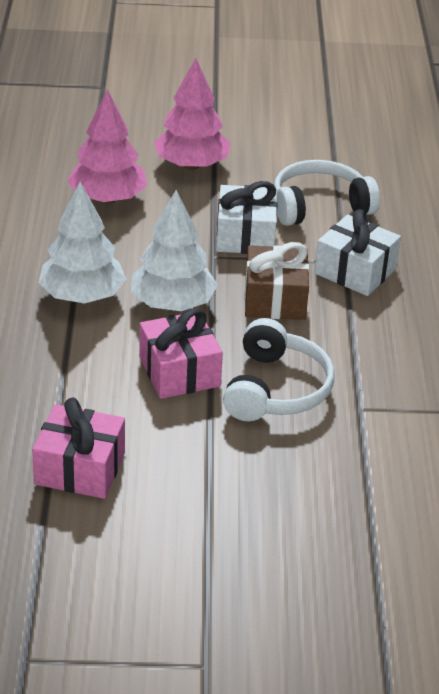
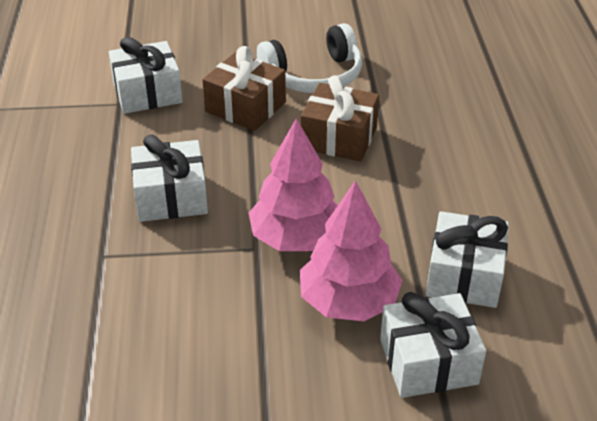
brown gift: [245,242,309,320] = 1 -> [203,46,286,131] [301,75,379,161] = 2
pink gift: [32,398,125,499] [139,308,223,399] = 2 -> none = 0
white gift: [216,181,278,254] [314,209,401,296] = 2 -> [109,37,182,114] [131,134,208,222] [380,292,486,398] [426,211,509,308] = 4
white headphones: [223,318,335,421] [274,160,380,226] = 2 -> [257,23,362,93] = 1
white tree: [38,182,126,304] [131,190,218,311] = 2 -> none = 0

